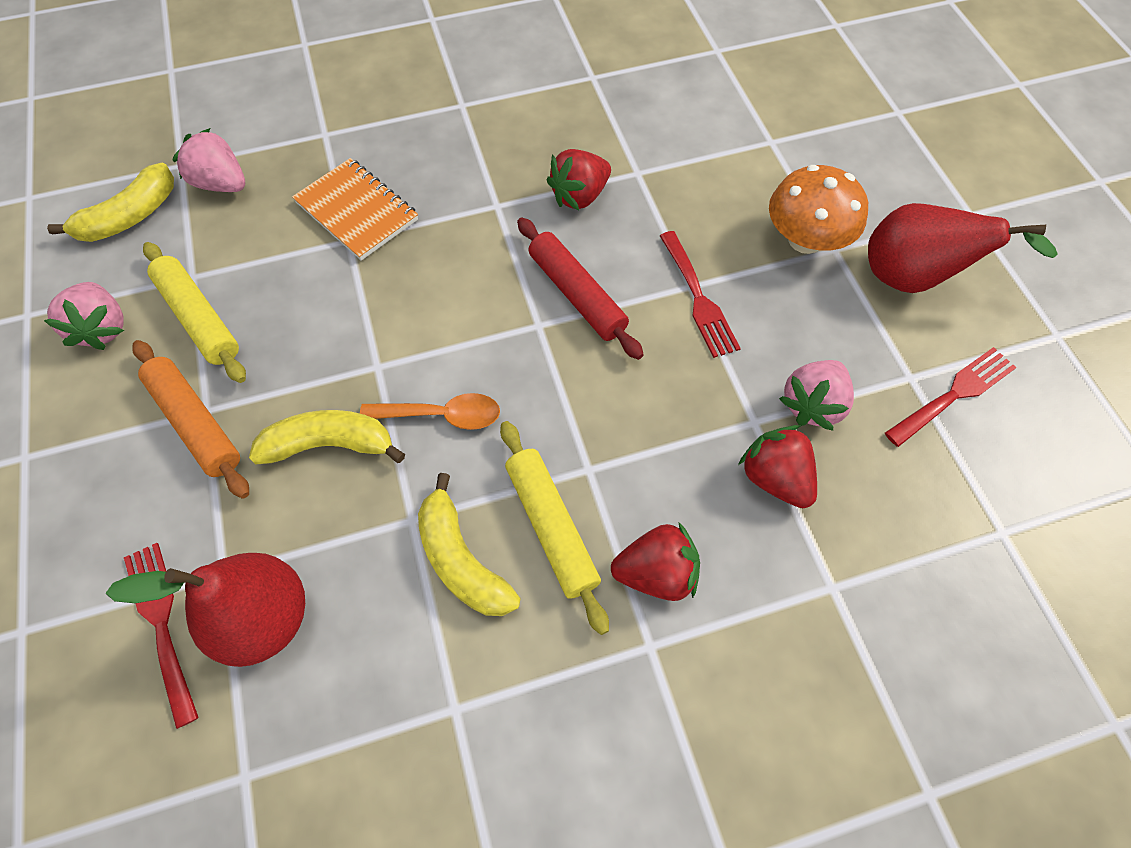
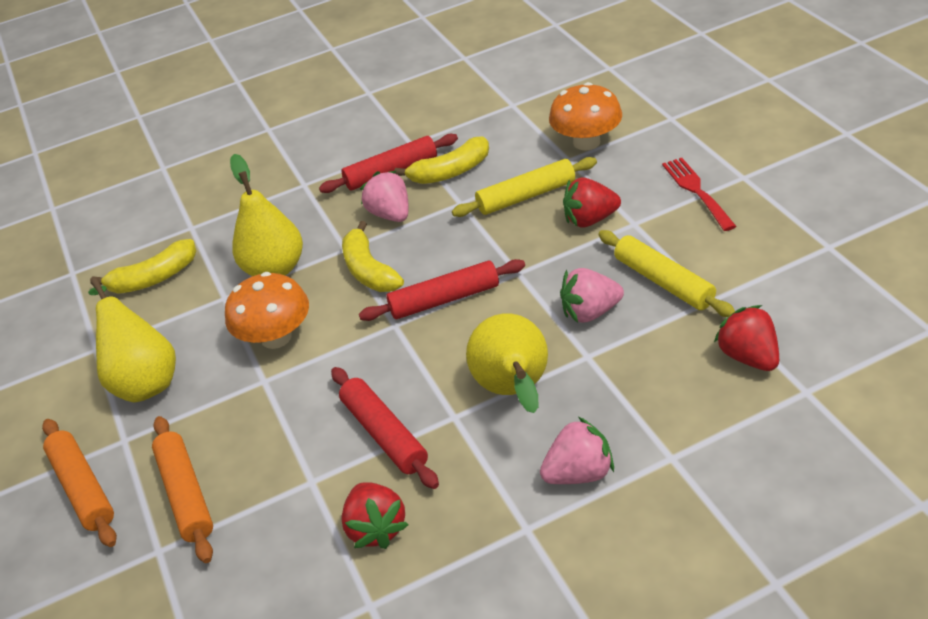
orange mushroom: [769,165,868,254] = 1 -> [225,272,309,349] [549,82,622,150] = 2
orange notebook: [292,158,418,261] = 1 -> none = 0
orange rolling pin: [132,340,249,499] = 1 -> [42,419,117,547] [152,416,213,563] = 2
orange spoon: [360,393,500,430] = 1 -> none = 0
red fork: [124,543,199,729] [660,231,741,358] [885,347,1017,447] = 3 -> [662,158,736,231] = 1
red pear: [106,553,305,667] [868,203,1058,293] = 2 -> none = 0
red rolling pin: [517,217,644,360] = 1 -> [319,134,458,193] [331,367,439,489] [359,259,525,321] = 3
yellow pear: none = 0 -> [88,278,176,403] [230,154,303,276] [466,313,548,413] = 3

